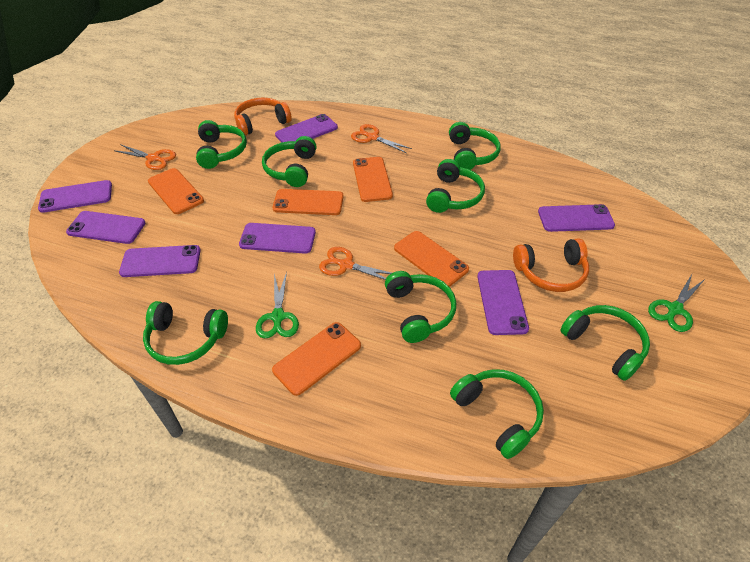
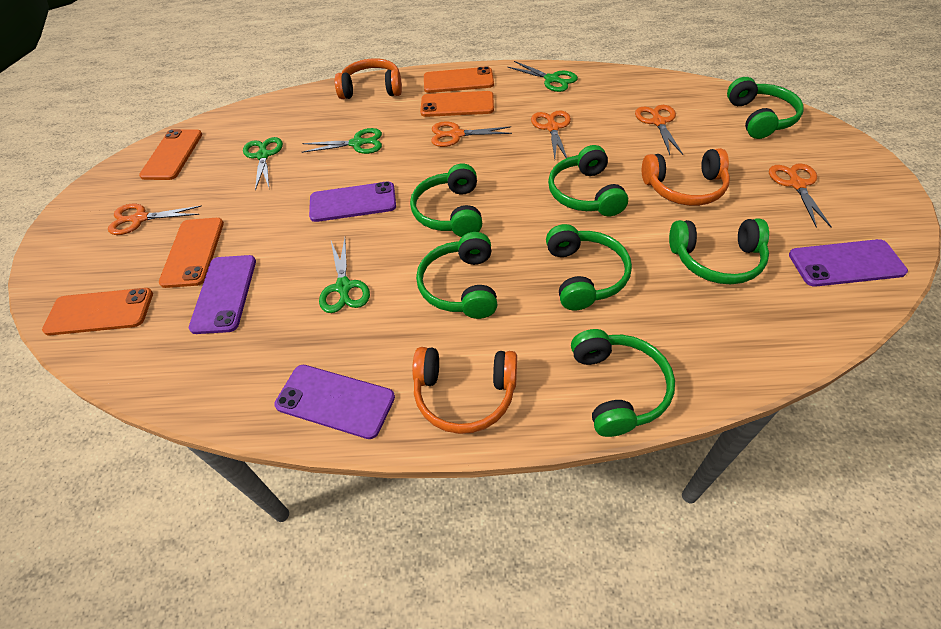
green headphones: [143,301,228,365] [196,120,247,169] [262,136,317,187] [385,271,456,343] [426,159,485,213] [449,122,501,170] [450,369,544,459] [560,305,650,381] = 8 -> [410,164,482,237] [416,232,497,319] [546,224,632,311] [548,145,628,217] [571,329,675,437] [669,218,769,284] [727,77,804,139] = 7
green scissors: [256,272,299,338] [648,274,705,332] = 2 -> [243,137,283,191] [302,128,382,154] [319,238,370,313] [508,61,578,92] = 4
orange headphones: [234,98,292,136] [513,238,589,292] = 2 -> [335,58,402,99] [412,347,517,434] [642,148,730,206] = 3
orange scissors: [115,144,176,170] [319,247,391,280] [351,124,412,153] = 3 -> [108,204,202,235] [431,121,512,147] [531,110,571,159] [635,105,683,155] [769,163,832,228] = 5
purple phone: [38,180,112,213] [66,211,145,244] [119,245,201,277] [239,223,316,253] [275,114,338,142] [477,270,529,335] [538,204,615,232] = 7 -> [189,255,256,334] [274,365,395,439] [309,181,396,222] [789,239,908,287] = 4

